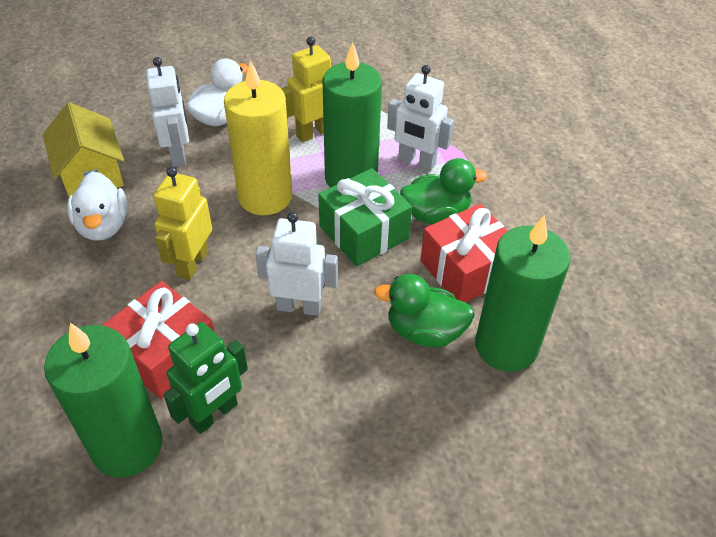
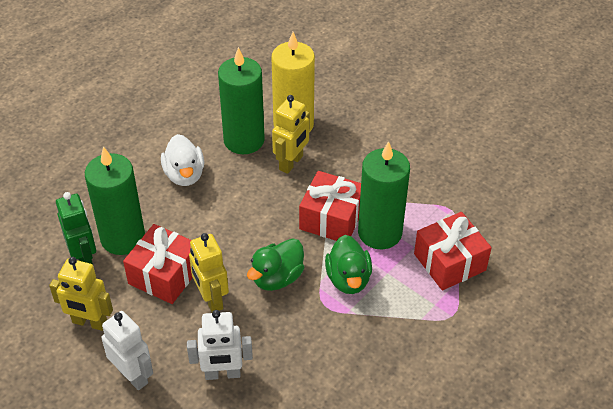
green gift: [318,168,412,266] = 1 -> none = 0
red gift: [101,281,214,399] [420,204,507,303] = 2 -> [123,224,193,304] [299,171,361,241] [414,212,492,290] = 3
white duck: [67,171,127,240] [187,59,248,126] = 2 -> [161,134,204,186] = 1
white robot: [146,57,189,167] [255,212,338,316] [387,65,454,171] = 3 -> [101,311,153,390] [187,310,253,380] = 2
yellow house: [43,102,124,197] = 1 -> none = 0
yellow robot: [153,167,212,280] [281,37,331,142] = 2 -> [49,257,113,331] [189,233,229,312] [272,95,310,174] = 3

